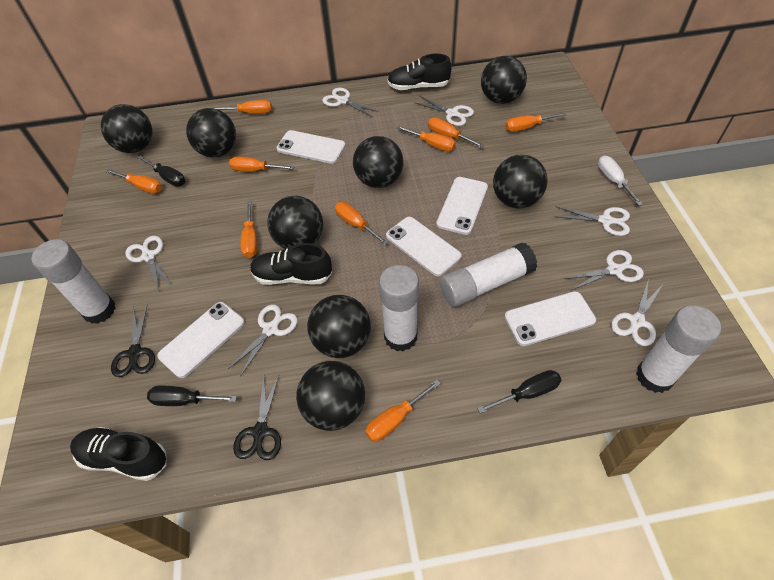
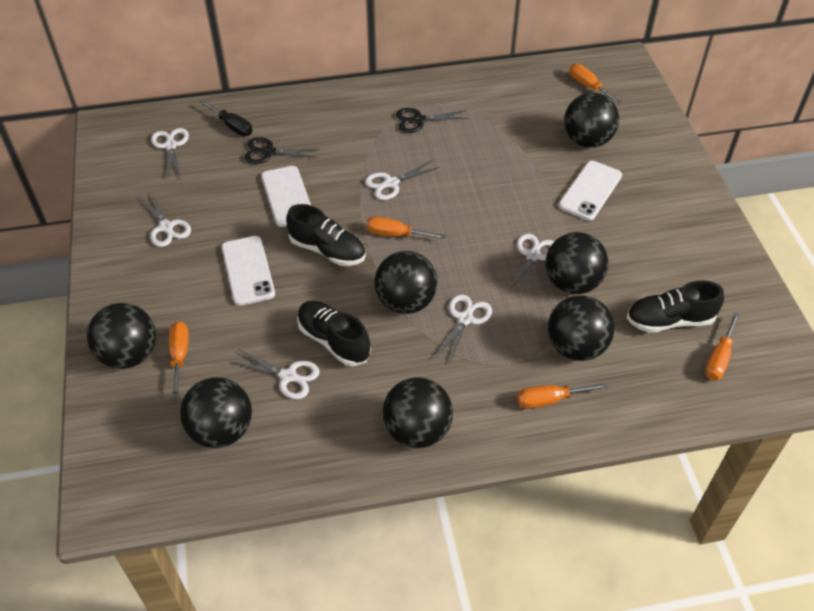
black ball: [101,104,152,153] [186,108,236,158] [267,196,323,249] [296,361,365,431] [307,295,371,358] [353,136,404,188] [481,56,527,104] [493,154,548,209] = 8 -> [87,303,156,369] [180,377,252,448] [375,251,437,314] [383,377,453,448] [545,232,608,294] [548,295,615,361] [564,93,619,148] = 7
black screwdriver: [137,156,185,187] [147,385,237,406] [477,370,561,414] = 3 -> [200,100,253,136] = 1
orange screwdriver: [105,169,162,194] [213,100,272,114] [229,156,295,172] [241,201,257,258] [335,202,389,245] [365,380,441,442] [397,126,456,151] [428,117,484,148] [505,112,567,132] = 9 -> [169,321,189,398] [367,216,446,239] [517,383,608,409] [570,64,622,104] [705,312,740,380] = 5
white glue stick: [31,239,115,324] [379,265,419,352] [440,243,537,307] [636,305,721,393] = 4 -> none = 0
white phone: [157,302,245,378] [276,130,346,164] [386,217,462,276] [436,177,488,235] [505,291,596,346] = 5 -> [222,236,275,306] [261,166,311,227] [558,161,622,221] = 3
white scissors: [125,236,172,291] [228,304,298,377] [322,88,379,117] [414,96,474,126] [554,207,630,236] [564,250,644,290] [611,278,662,346] = 7 -> [140,192,191,247] [151,128,189,180] [231,349,320,399] [365,160,439,200] [434,294,492,364] [507,234,554,295] = 6
white screwdriver: [598,156,643,206] = 1 -> none = 0

